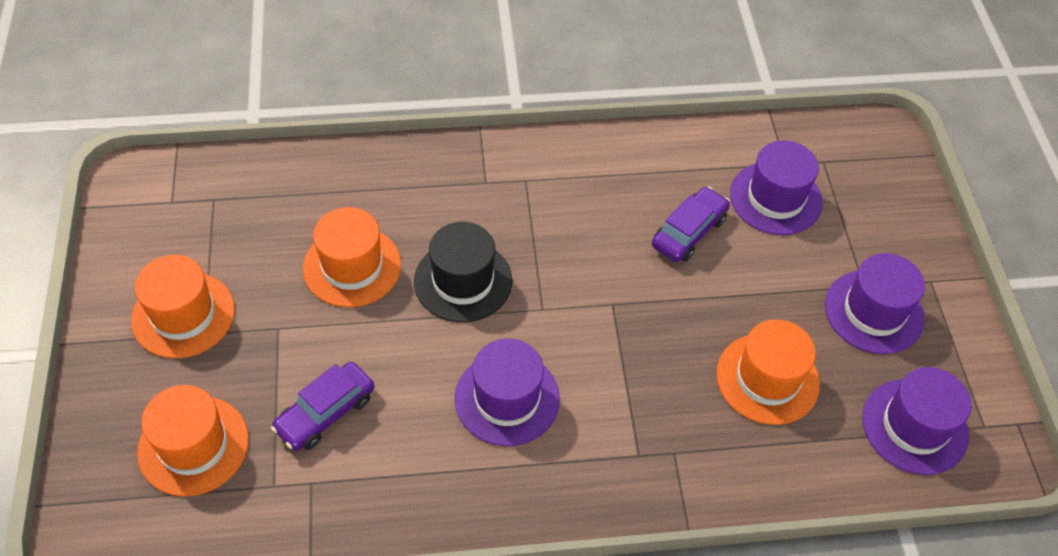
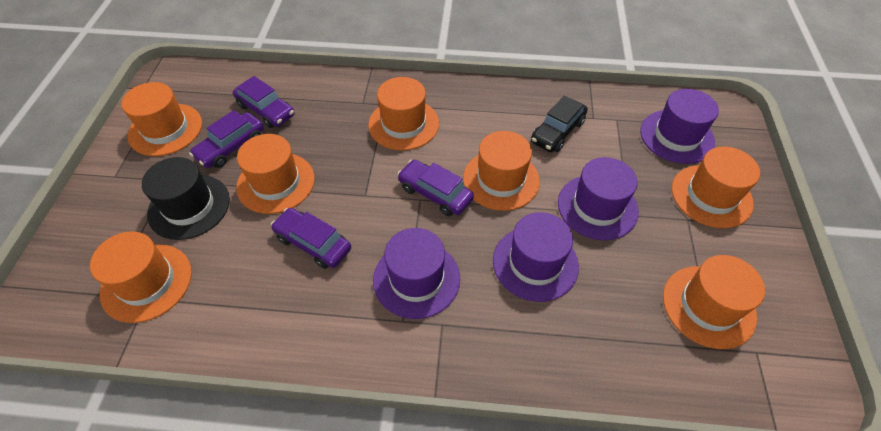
black car: none = 0 -> [531,96,588,152] = 1
orange hat: [131,255,235,358] [137,385,249,497] [303,207,401,307] [716,319,820,425] = 4 -> [90,231,192,323] [122,82,202,156] [236,134,315,214] [368,77,439,150] [463,131,540,211] [663,255,765,349] [672,146,760,228] = 7
purple car: [271,362,375,451] [652,186,730,262] = 2 -> [189,110,264,168] [233,76,295,128] [271,208,351,269] [397,160,474,216] = 4

